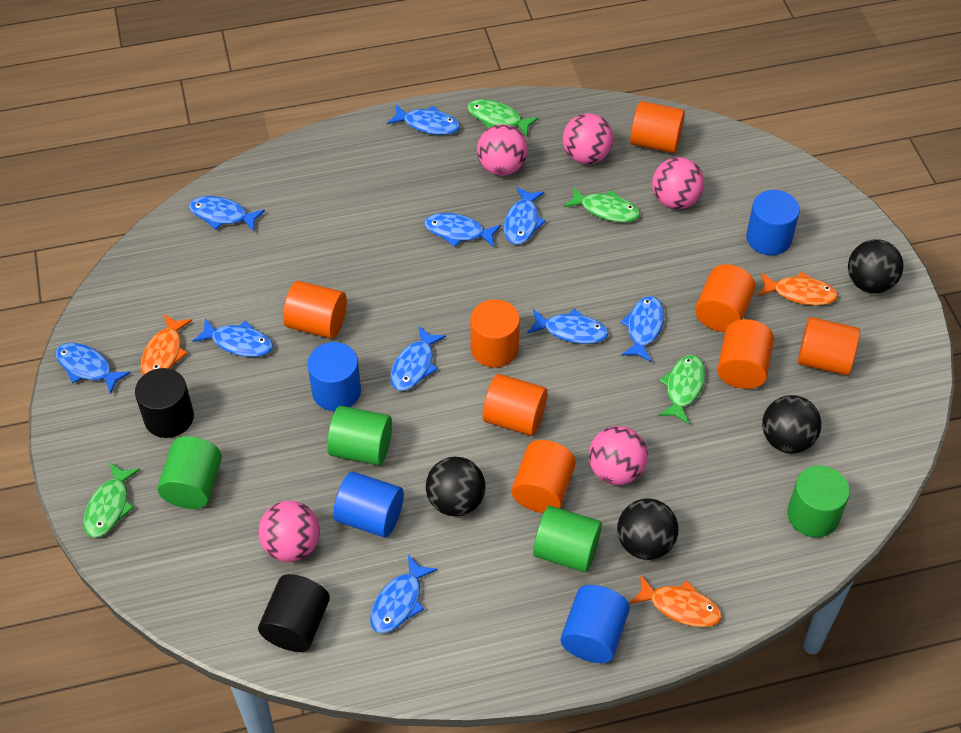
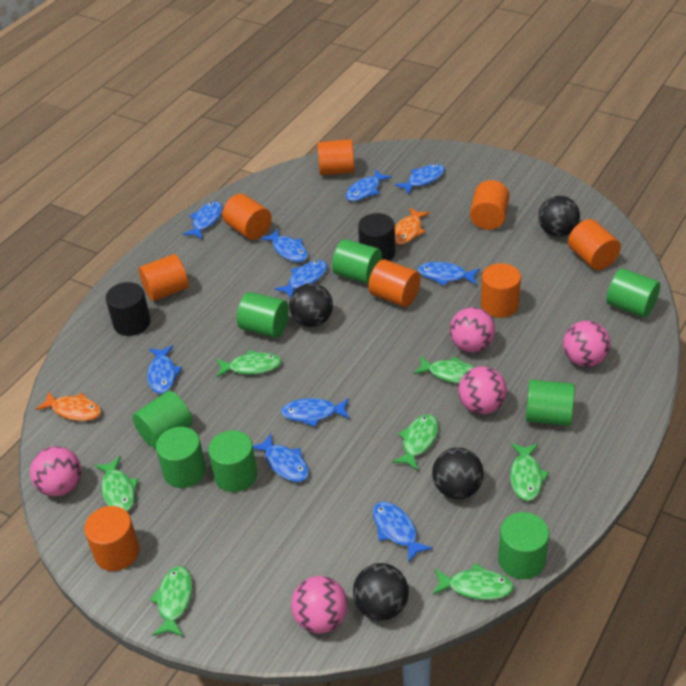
blue cylinder: [307,342,361,411] [333,472,404,538] [560,585,630,663] [746,190,800,255] = 4 -> none = 0
green cylinder: [157,436,222,509] [327,406,392,466] [533,506,602,572] [787,465,850,538] = 4 -> [133,391,193,449] [156,427,206,488] [208,430,257,492] [237,292,289,338] [332,239,382,284] [498,512,549,579] [526,380,575,426] [606,268,660,318] = 8
green fish: [83,462,140,538] [467,99,539,136] [564,186,640,222] [658,355,705,424] = 4 -> [94,456,138,511] [150,566,193,636] [217,350,282,377] [392,414,439,471] [413,356,475,384] [433,563,514,600] [510,443,549,501] = 7
orange fish: [141,314,192,375] [630,575,722,627] [758,272,838,306] = 3 -> [35,391,101,421] [395,208,430,245] = 2

